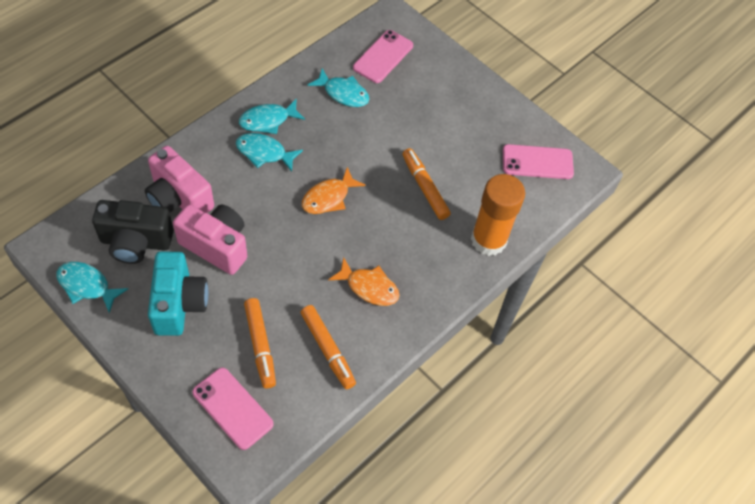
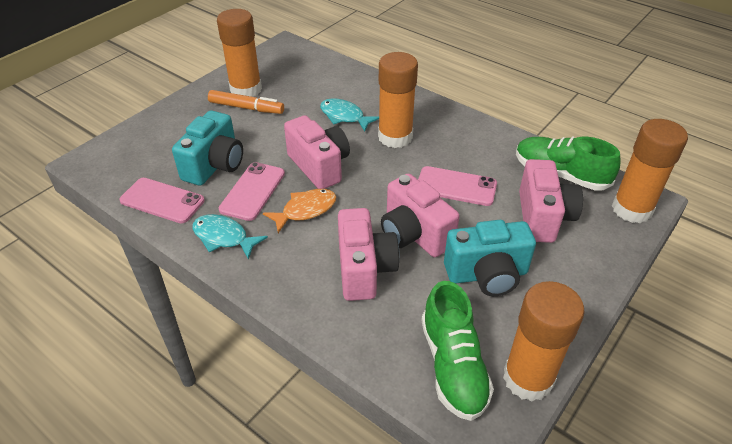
black camera: [92,200,174,264] = 1 -> none = 0
green shoe: none = 0 -> [421,281,494,421] [516,137,620,191] = 2
orange fish: [302,167,366,214] [328,257,400,306] = 2 -> [263,189,336,233] = 1
orange glue stick: [471,174,525,256] = 1 -> [217,9,262,97] [378,52,418,148] [503,281,585,401] [612,119,688,223] = 4
orange marker: [244,298,276,389] [301,305,356,389] [402,148,451,220] = 3 -> [208,90,284,114] = 1
pink camera: [145,146,214,213] [173,204,247,275] = 2 -> [284,115,350,189] [338,208,400,301] [381,174,459,257] [519,159,583,243] = 4
turquoise camera: [148,251,208,336] = 1 -> [172,110,243,186] [444,220,536,296] = 2
turquoise fish: [57,262,128,313] [236,133,303,172] [239,99,305,134] [307,68,369,107] = 4 -> [192,214,268,260] [320,98,379,132] = 2

